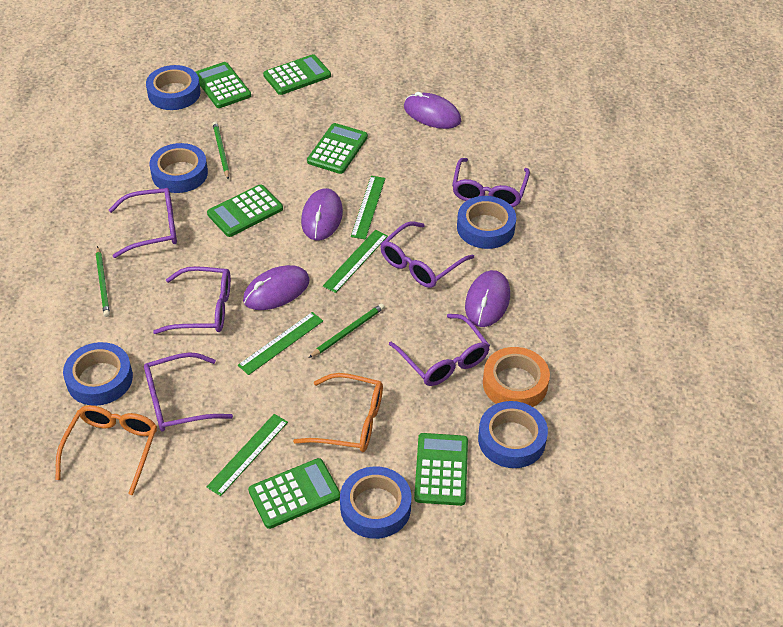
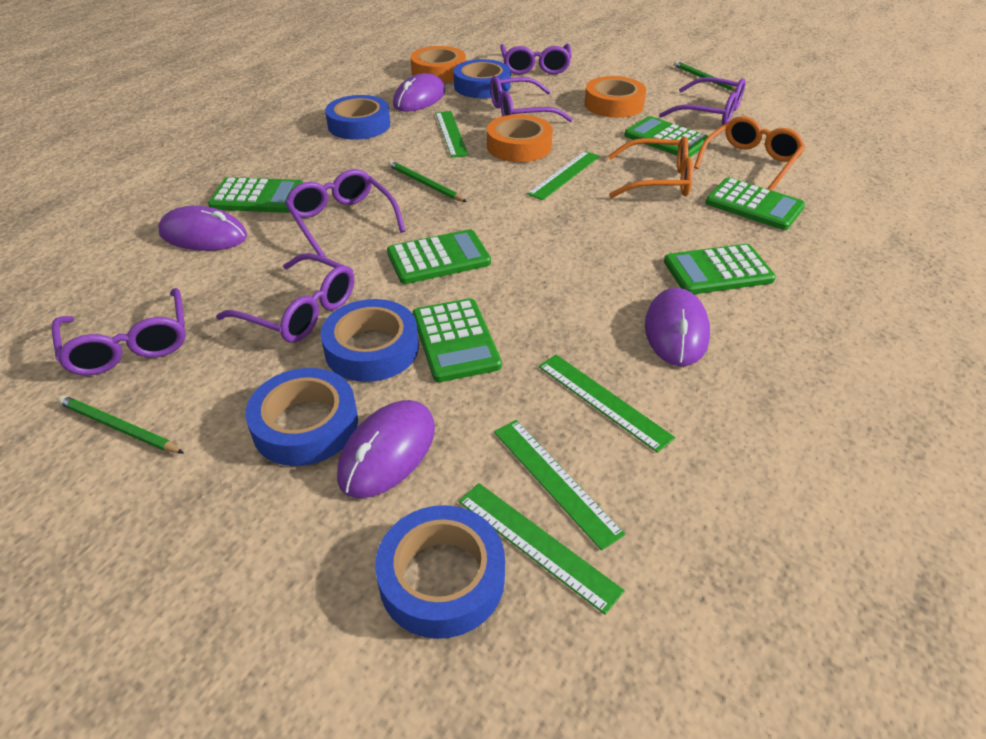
blue tape: [63,342,133,406] [146,65,200,110] [149,143,208,193] [340,466,411,539] [457,196,516,249] [478,401,548,468] = 6 -> [245,368,358,466] [320,299,419,382] [325,95,390,140] [375,505,505,639] [454,59,511,98] = 5
green ruler: [207,414,288,496] [238,312,323,375] [323,230,388,293] [351,176,385,240] = 4 -> [436,111,469,158] [458,483,625,615] [494,420,625,550] [527,151,600,200] [538,355,675,453] = 5
orange tape: [483,347,550,407] = 1 -> [410,46,466,83] [487,114,553,162] [585,76,646,118] = 3

